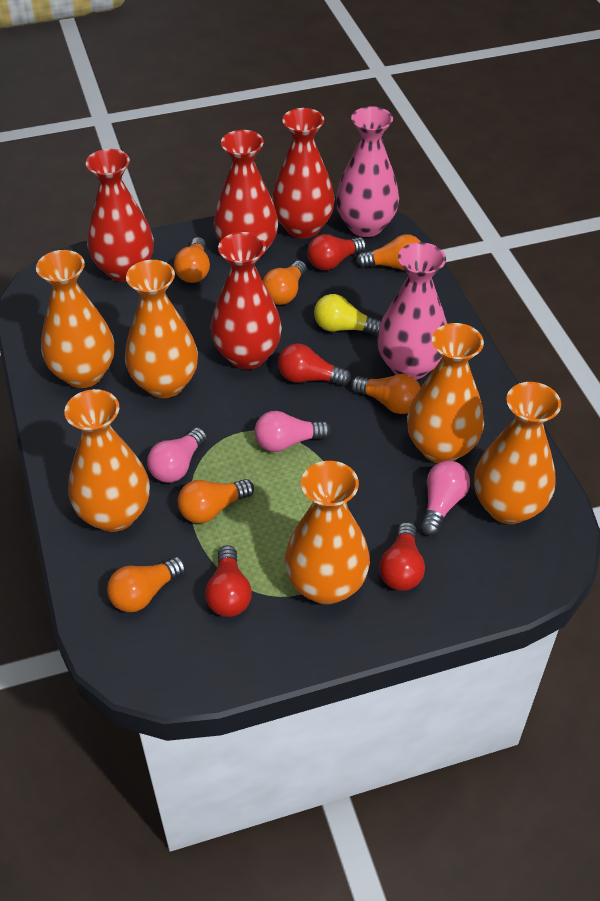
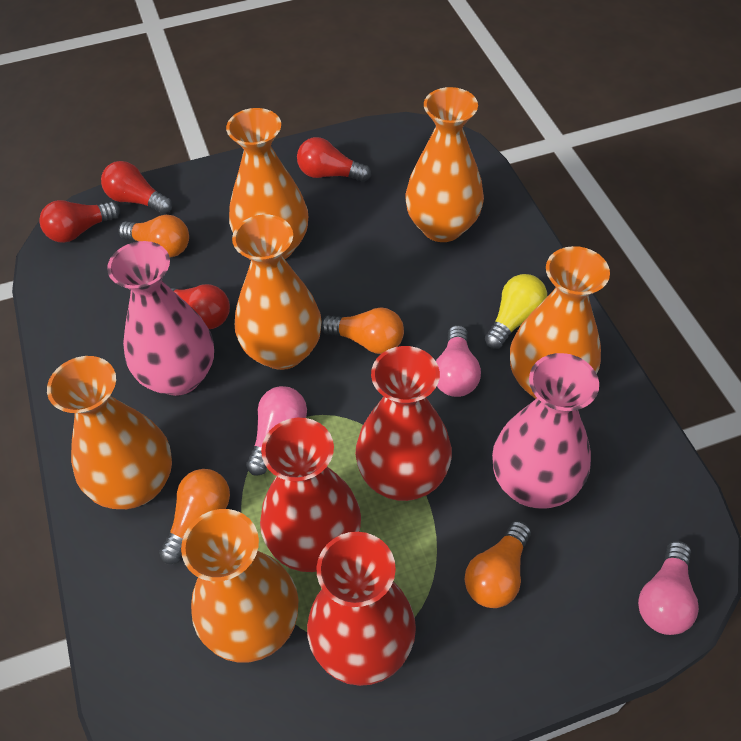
orange light bulb: [107,557,186,612] [174,237,210,283] [178,479,254,523] [263,260,307,305] [351,374,421,414] [356,234,421,270] = 6 -> [118,215,189,258] [159,469,230,564] [321,307,404,354] [464,521,531,608] = 4
red vase: [86,149,154,282] [211,232,282,369] [214,130,278,258] [272,108,335,239] = 4 -> [260,418,361,572] [307,532,416,686] [355,346,452,501] = 3

